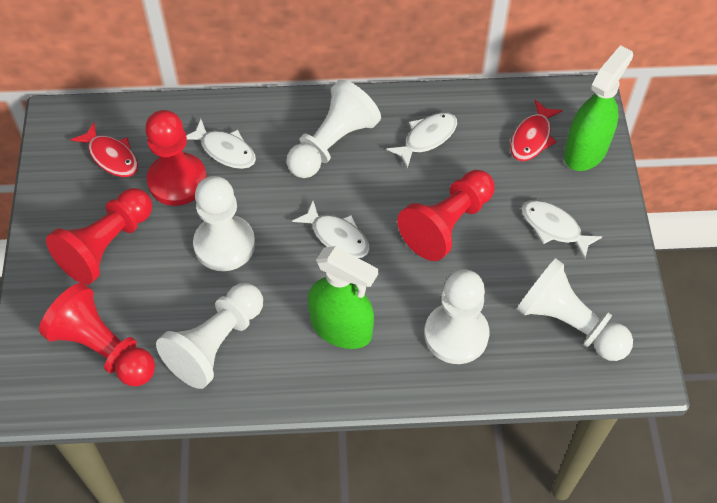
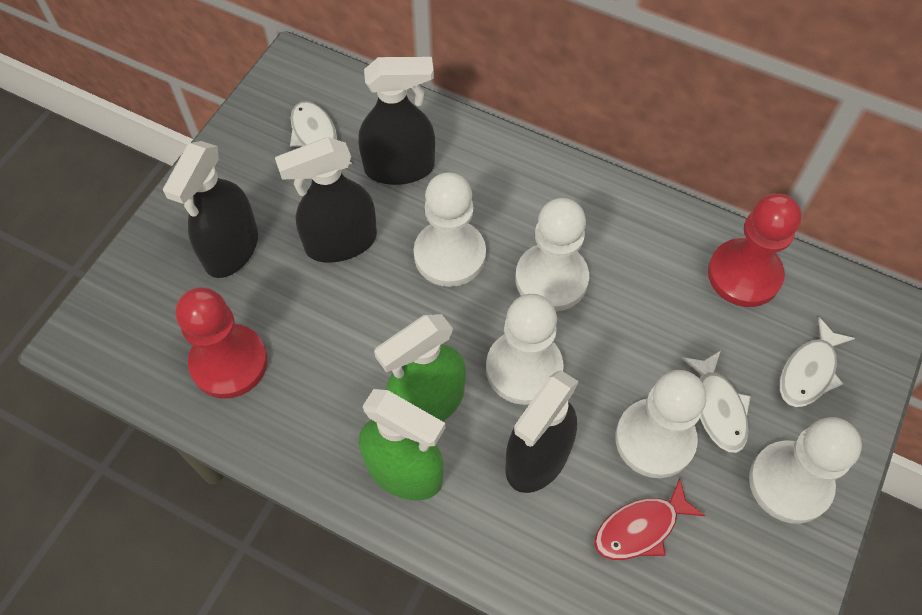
black spray bottle: none = 0 -> [163,141,258,278] [275,137,377,263] [358,57,435,185] [505,370,579,493] = 4
red fish: [71,122,138,177] [510,99,563,161] = 2 -> [594,478,705,560] = 1
red pawn: [39,283,155,386] [46,188,152,285] [145,110,207,206] [397,170,494,261] = 4 -> [176,287,267,399] [708,193,802,307] = 2
white fish: [186,119,256,169] [292,201,370,258] [387,112,457,169] [521,200,602,259] = 4 -> [290,101,352,164] [681,351,751,453] [780,317,855,407] = 3

